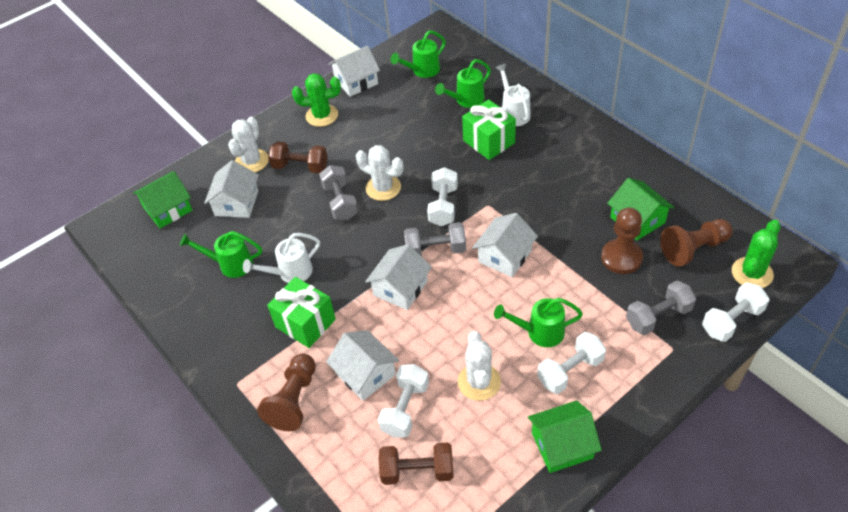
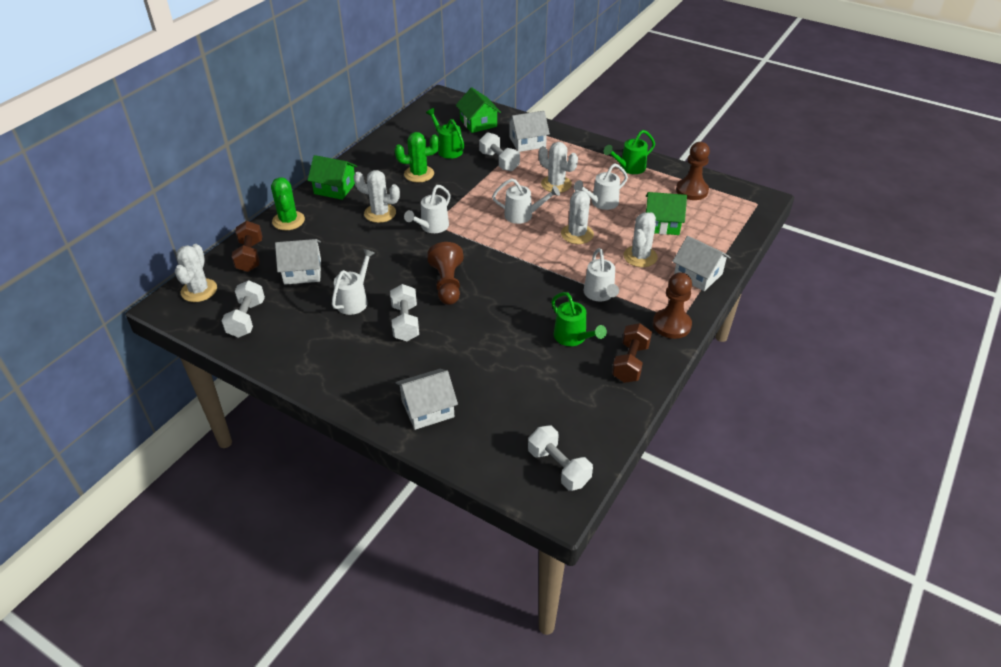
green gift: [267,277,336,348] [462,99,516,160] = 2 -> none = 0
green watering can: [180,231,262,278] [391,30,446,78] [435,59,491,108] [494,298,583,347] = 4 -> [426,108,464,159] [551,292,607,346] [604,130,655,174] = 3
grey dumbbell: [319,165,358,220] [404,222,466,256] [626,281,696,335] = 3 -> none = 0
white cactus: [228,117,269,172] [356,145,403,201] [458,331,501,401] = 3 -> [175,244,217,302] [354,170,400,223] [539,142,578,193] [561,190,594,244] [624,213,658,267] = 5
white house: [204,160,259,218] [326,330,399,401] [328,46,380,97] [365,244,432,310] [472,213,538,277] = 5 -> [275,239,321,285] [396,369,458,430] [507,111,550,152] [672,236,731,291] = 4
white watering can: [243,233,320,283] [495,64,531,126] = 2 -> [332,249,375,315] [404,185,451,233] [492,178,560,224] [574,163,628,210] [583,248,619,301] = 5

